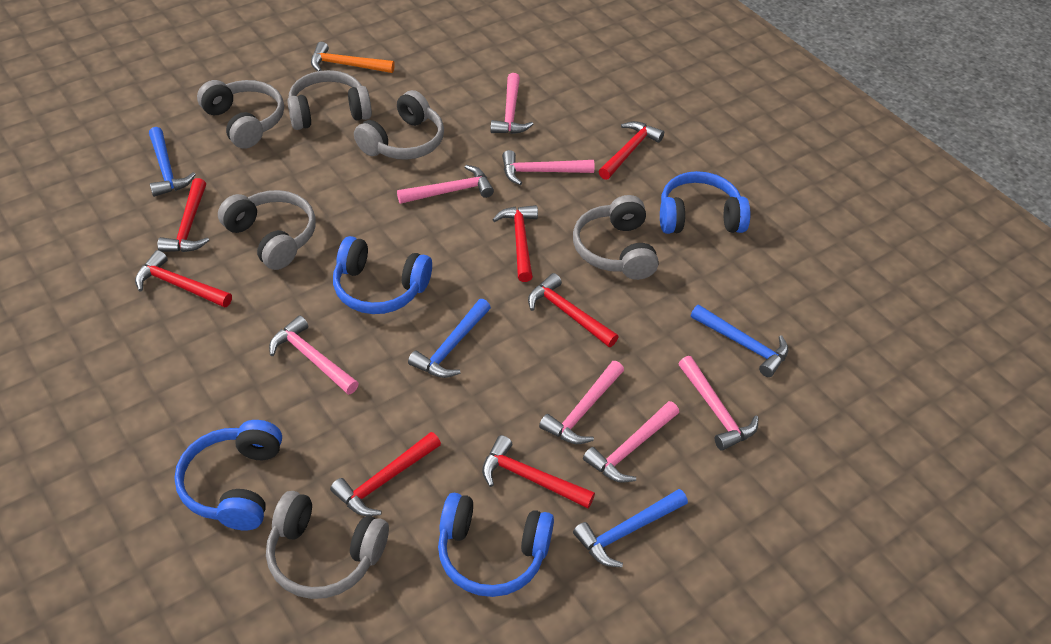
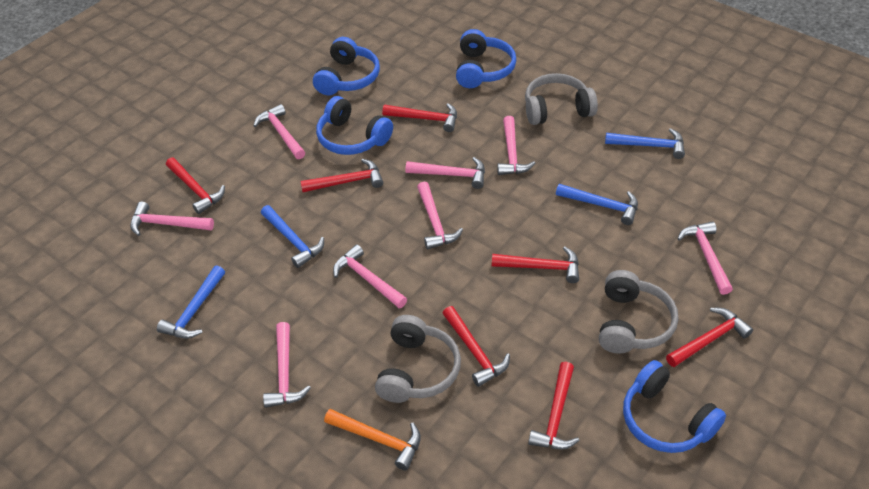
grey headphones: [197,80,284,149] [218,190,316,270] [266,491,389,599] [287,70,372,130] [354,90,444,160] [573,195,659,280] = 6 -> [375,315,461,403] [525,73,598,125] [599,270,679,354] = 3
pink hammer: [269,316,359,395] [397,165,494,204] [490,73,533,134] [502,150,595,185] [539,361,624,444] [583,401,679,483] [678,356,759,451] = 7 -> [130,202,214,236] [254,104,305,159] [263,322,311,408] [333,244,407,308] [405,157,485,189] [417,182,463,249] [497,116,535,175] [677,221,733,295] = 8

